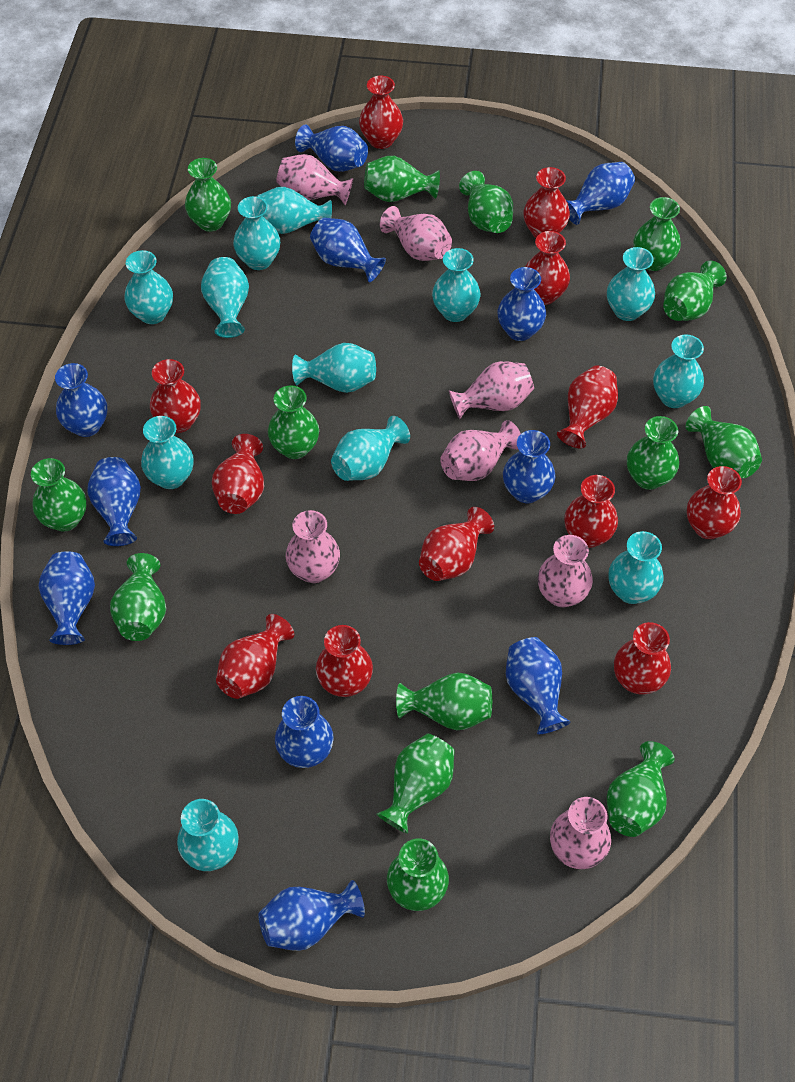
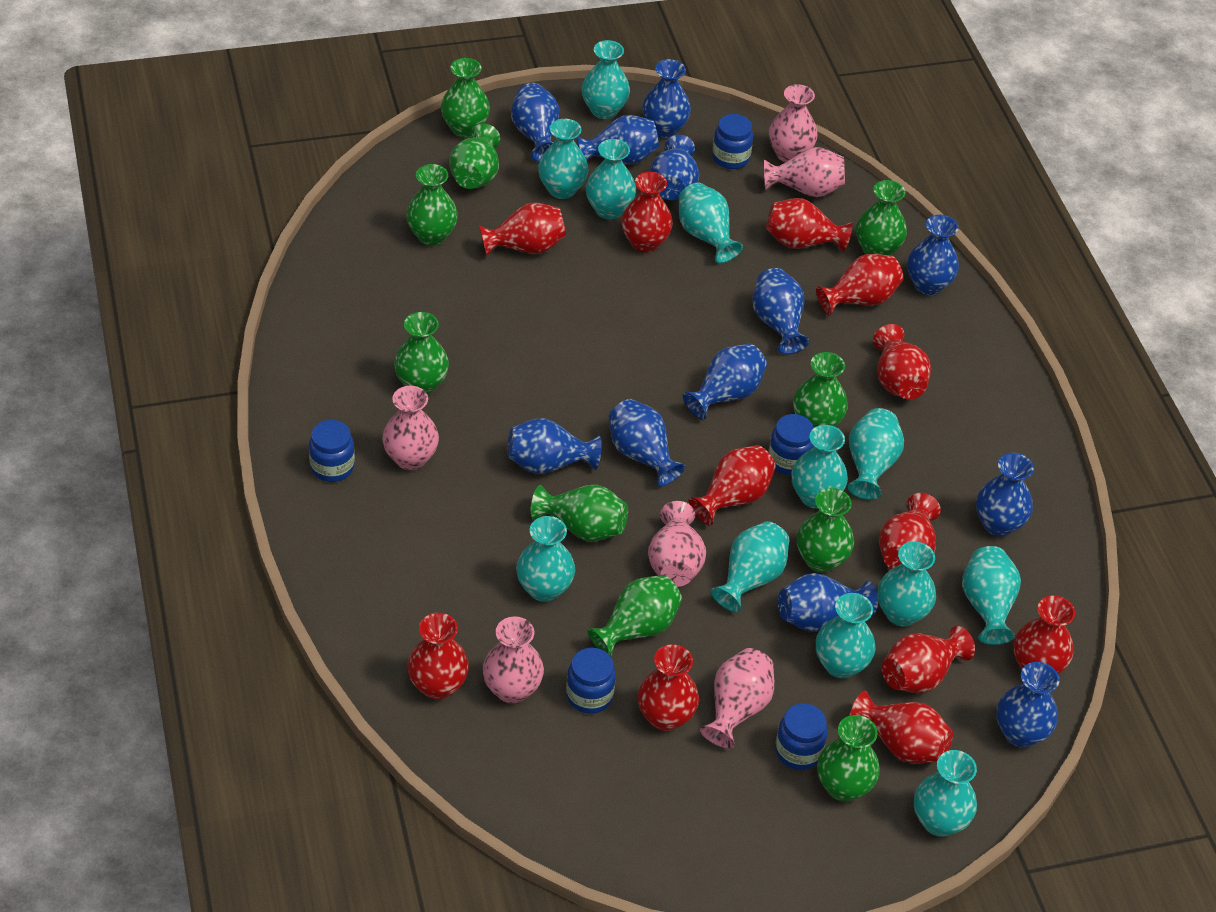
blue jar: none = 0 -> [309,420,355,482] [566,648,616,714] [712,114,753,169] [769,414,814,475] [775,703,827,770] = 5
blue vase: [39,551,95,645] [55,363,107,437] [87,457,141,546] [258,880,365,951] [275,696,334,768] [295,125,368,172] [310,217,386,283] [498,267,546,341] [503,430,555,503] [506,637,571,734] [566,162,635,225] = 11 -> [507,418,602,474] [511,83,559,162] [576,115,659,164] [608,399,686,487] [642,59,691,138] [650,135,699,200] [683,344,767,420] [752,268,810,354] [778,573,878,632] [907,215,959,295] [976,453,1034,537] [996,662,1059,748] = 12
green vase: [31,458,87,532] [110,553,166,641] [185,158,231,232] [268,386,319,459] [364,156,440,202] [377,734,455,834] [387,839,449,911] [396,673,492,730] [459,171,513,233] [607,741,675,837] [627,416,679,490] [634,197,681,271] [663,261,727,321] [685,406,762,478] = 14 -> [394,312,449,395] [406,164,458,246] [441,58,490,138] [449,124,500,189] [531,484,628,542] [587,575,682,657] [793,352,848,428] [797,488,854,573] [817,715,880,802] [856,180,907,255] = 10
pink vase: [276,154,353,205] [286,510,340,583] [380,206,452,261] [440,420,521,481] [449,361,534,419] [538,535,593,607] [550,797,611,869] = 7 -> [382,386,439,470] [483,617,544,703] [648,501,706,587] [700,648,774,749] [764,147,845,197] [769,84,818,162] = 6

